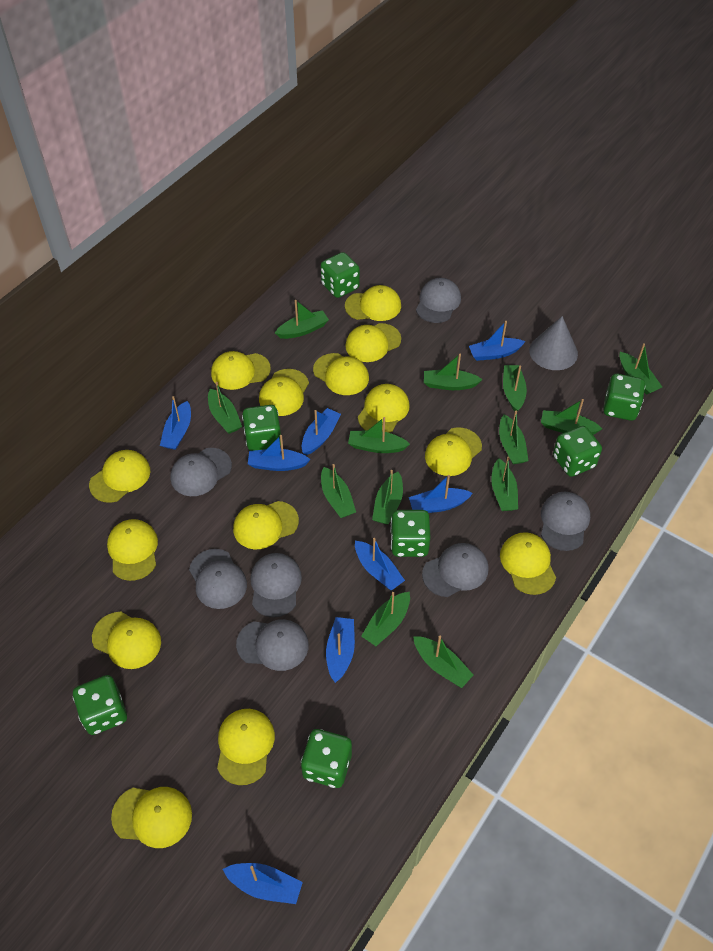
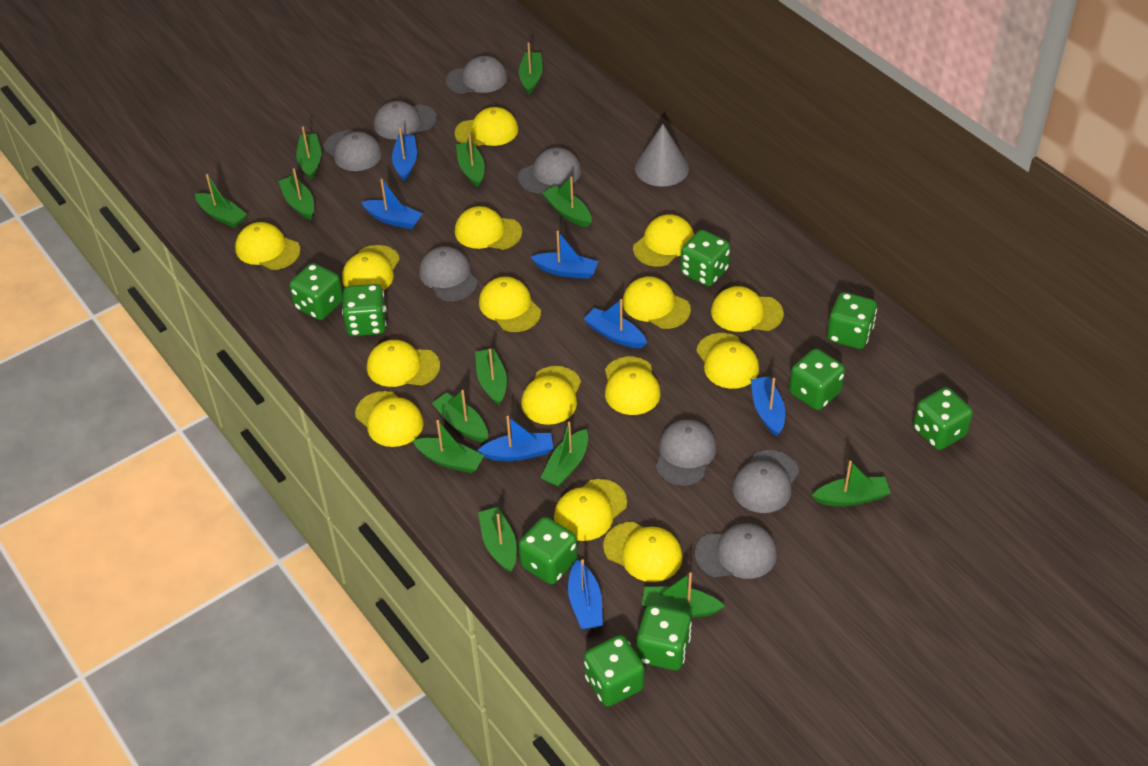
blue boat: [160,396,191,450] [223,863,303,904] [248,435,311,471] [302,408,341,455] [326,617,355,683] [355,538,405,591] [409,475,473,513] [469,321,526,361] = 8 -> [361,179,423,229] [392,128,417,181] [478,416,554,461] [531,231,598,279] [568,559,603,629] [584,299,647,348] [751,376,785,436] = 7
green dice: [73,675,127,735] [242,405,281,451] [301,729,352,788] [321,252,360,298] [390,510,431,557] [553,426,602,477] [603,374,645,421] = 7 -> [290,263,343,320] [342,284,387,336] [519,517,577,584] [584,635,644,706] [637,604,692,670] [680,230,730,286] [789,349,845,410] [827,292,877,349] [913,387,973,450] = 9
grey cap: [170,448,232,496] [189,549,247,609] [236,619,309,671] [251,553,302,617] [416,278,461,323] [422,543,489,597] [541,492,590,551] = 7 -> [324,130,382,171] [374,101,437,139] [419,246,478,301] [446,56,508,94] [518,148,581,193] [656,420,717,486] [695,523,777,579] [733,450,799,513] = 8
yellow cap: [89,450,150,503] [92,612,161,669] [107,519,158,581] [111,787,192,848] [211,351,271,390] [217,709,275,785] [233,501,299,549] [259,369,309,416] [313,353,369,395] [345,285,401,321] [345,323,401,362] [358,384,409,433] [425,427,482,476] [500,532,556,595] = 14 -> [235,222,300,270] [342,245,400,291] [355,391,424,447] [367,340,440,387] [455,107,518,146] [455,206,522,250] [479,277,541,332] [521,366,581,425] [554,479,627,541] [603,522,683,582] [605,357,661,415] [623,277,691,329] [633,214,694,266] [696,333,759,389] [711,286,784,332] = 15

